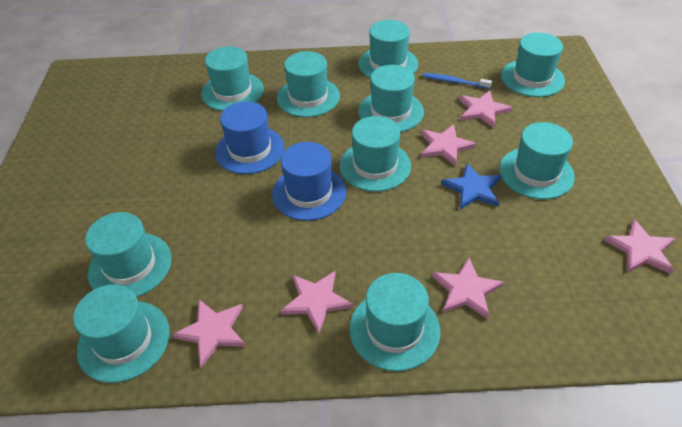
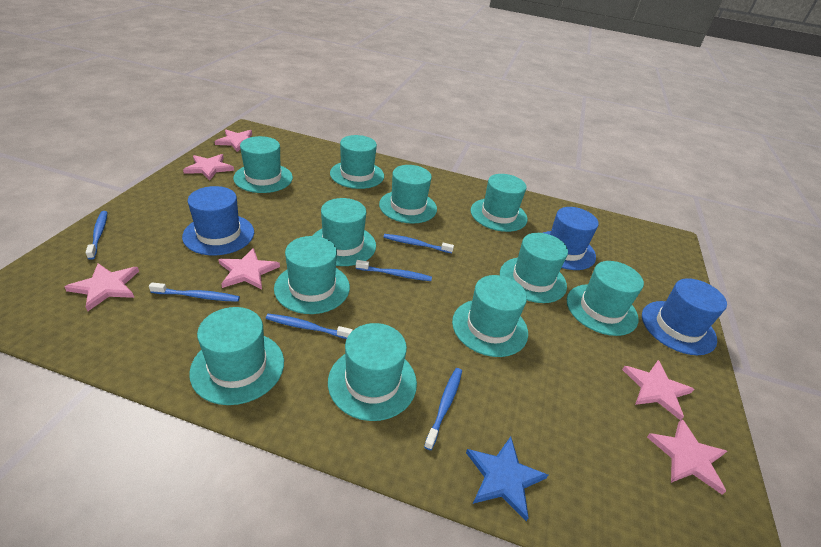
blue hat: [215,101,285,174] [272,142,347,221] = 2 -> [182,186,254,255] [543,207,599,270] [642,278,727,355] = 3
blue toothbrush: [423,73,492,89] = 1 -> [86,211,107,260] [149,282,240,302] [265,314,353,339] [356,260,432,281] [383,234,454,253] [424,368,462,450] = 6
turquoise hat: [73,284,170,383] [85,212,172,297] [201,46,264,111] [277,51,340,117] [340,116,411,192] [349,273,440,371] [358,20,418,78] [358,65,424,132] [499,122,575,199] [501,33,565,97] = 10 -> [189,307,284,405] [233,136,293,193] [274,236,350,314] [313,198,376,266] [328,323,417,421] [330,135,384,189] [379,165,437,224] [452,275,528,357] [471,174,527,232] [500,233,568,303] [567,261,644,336] = 11

